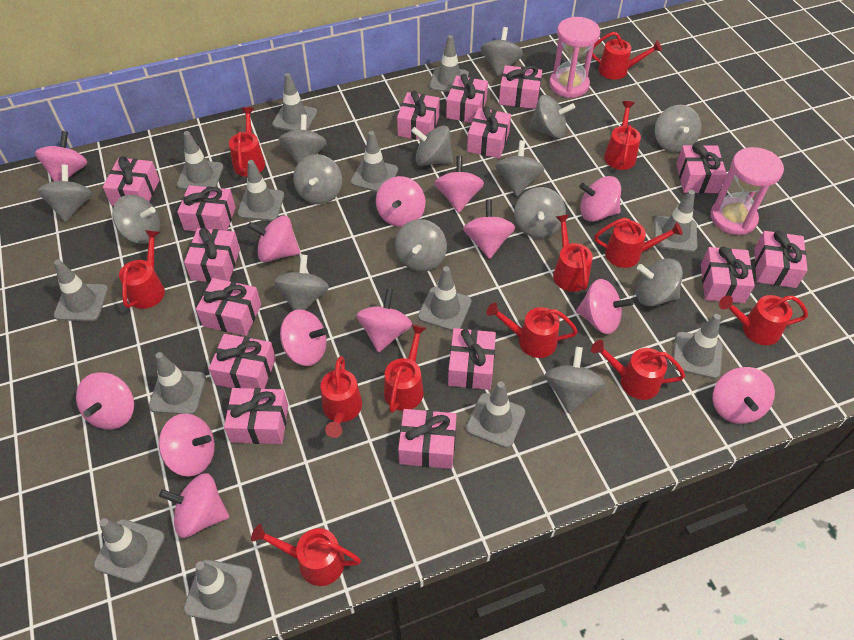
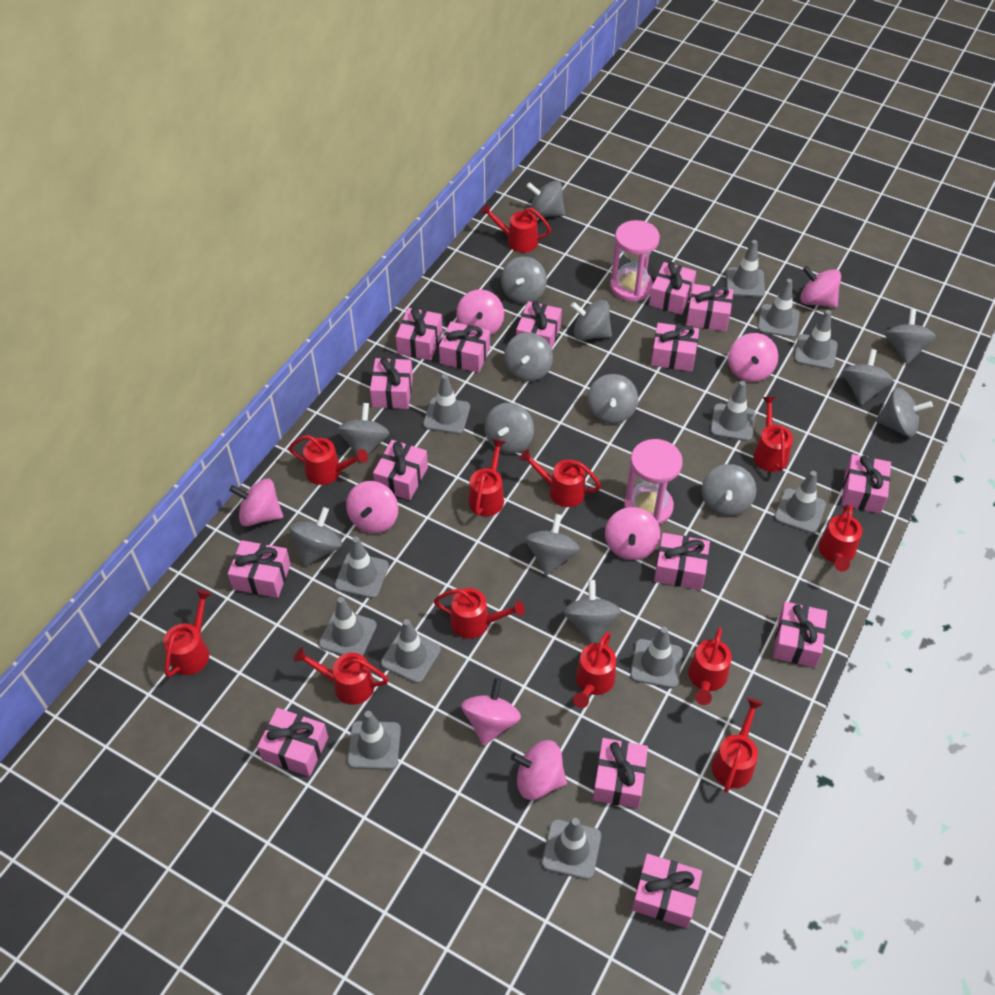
grey traffic cone: [54,260,108,321] [94,518,165,583] [149,352,206,414] [177,131,223,190] [184,560,252,624] [237,160,284,221] [272,73,317,131] [351,131,398,192] [418,266,472,331] [429,35,469,92] [466,381,525,448] [654,190,697,252] [672,314,723,379] = 13 -> [319,597,377,656] [335,537,389,598] [347,711,401,770] [381,619,441,683] [423,374,470,434] [542,818,601,880] [630,627,683,688] [710,381,755,441] [726,240,765,297] [757,279,800,338] [774,471,826,533] [794,310,838,370] = 12
pink spinning top: [35,131,88,181] [76,372,134,430] [159,413,215,477] [159,473,229,538] [247,216,300,262] [280,309,328,366] [356,289,412,353] [376,176,425,227] [435,156,484,213] [463,199,515,259] [576,279,634,334] [579,176,621,222] [713,367,775,424] = 13 -> [229,478,283,526] [346,481,398,533] [456,289,504,335] [461,678,521,746] [511,740,567,800] [605,507,660,560] [728,333,778,382] [800,266,841,308] = 8

